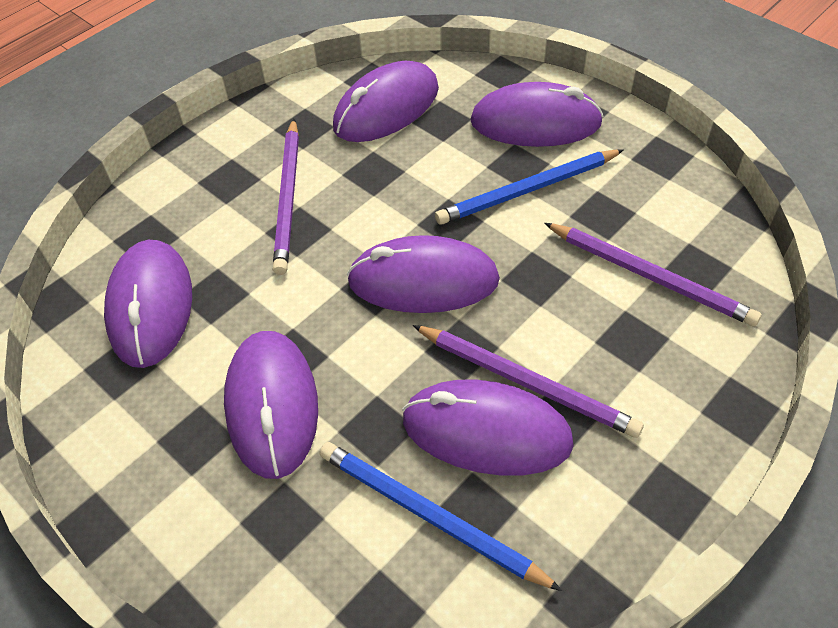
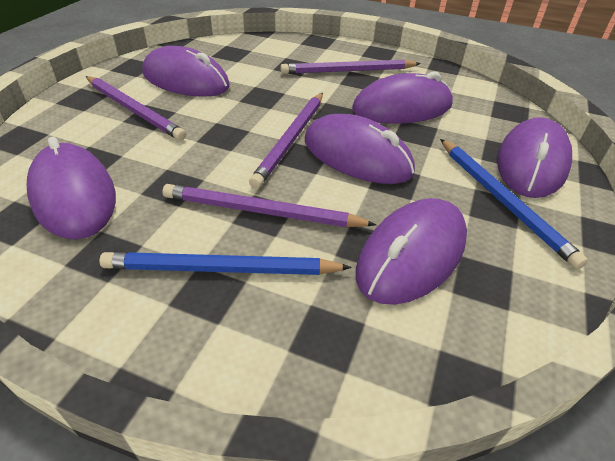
purple pencil: [272,119,299,275] [413,325,644,438] [544,223,762,326] = 3 -> [86,76,186,141] [162,184,377,227] [249,93,323,188] [280,59,421,74] = 4

